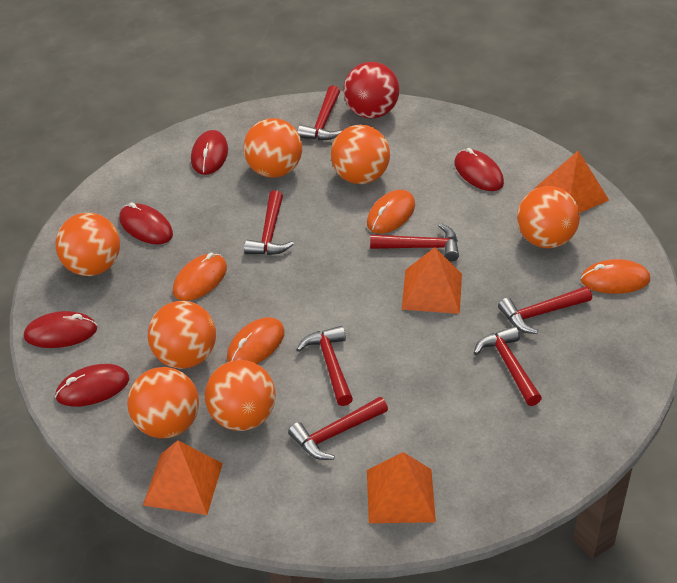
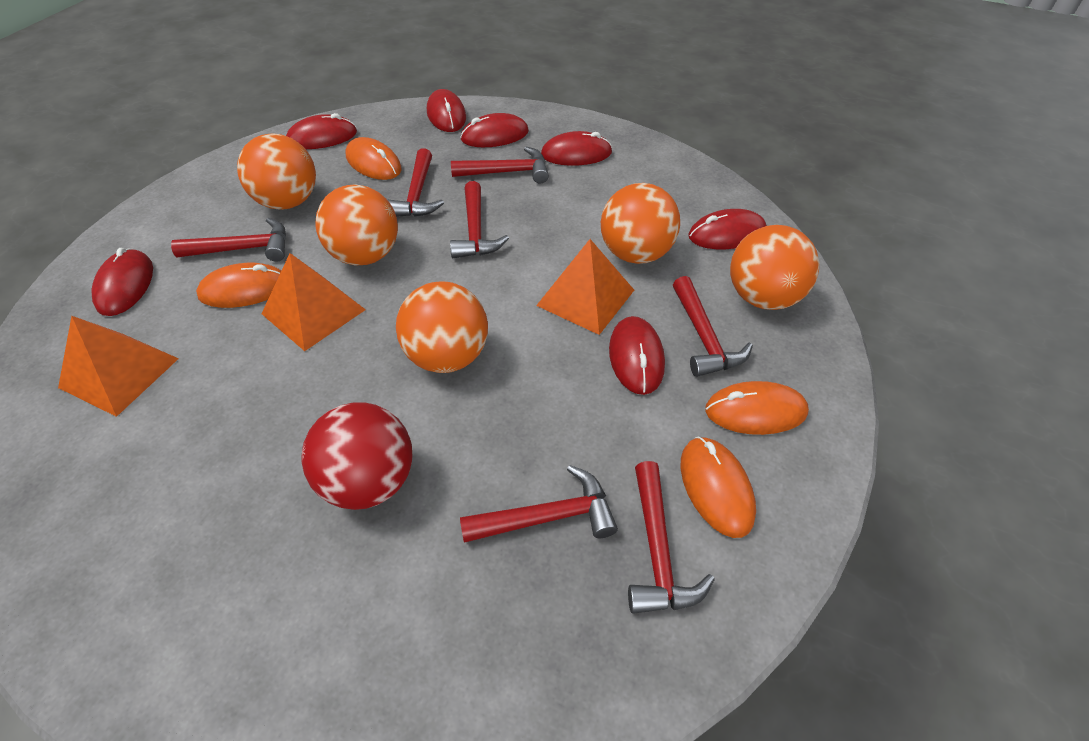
orange ball: [55,213,120,276] [127,367,199,438] [148,301,216,369] [205,360,276,431] [243,118,302,178] [331,125,390,184] [517,186,580,248] = 7 -> [237,133,316,210] [315,184,398,265] [396,282,488,373] [601,183,680,264] [730,225,819,310] = 5
orange pyramid: [143,440,223,515] [367,452,436,523] [402,247,462,314] [534,151,609,213] = 4 -> [58,316,179,417] [261,253,366,351] [536,239,634,335] = 3
red mouse: [23,311,97,348] [55,364,129,407] [119,202,173,244] [191,130,228,175] [454,148,504,191] = 5 -> [91,248,153,316] [286,113,357,149] [427,89,466,132] [460,113,529,147] [541,131,612,166] [609,316,665,395] [688,209,767,249] = 7

